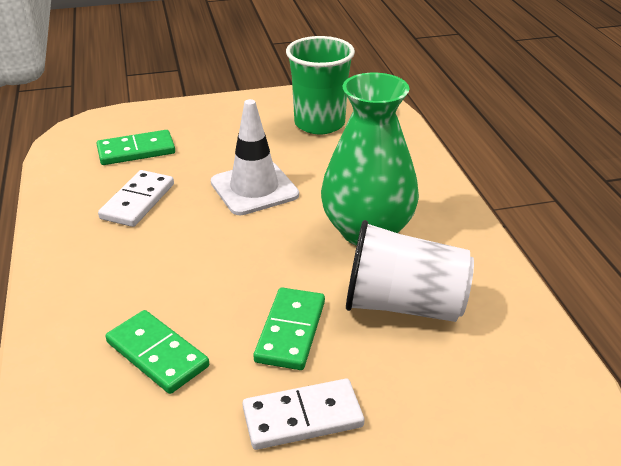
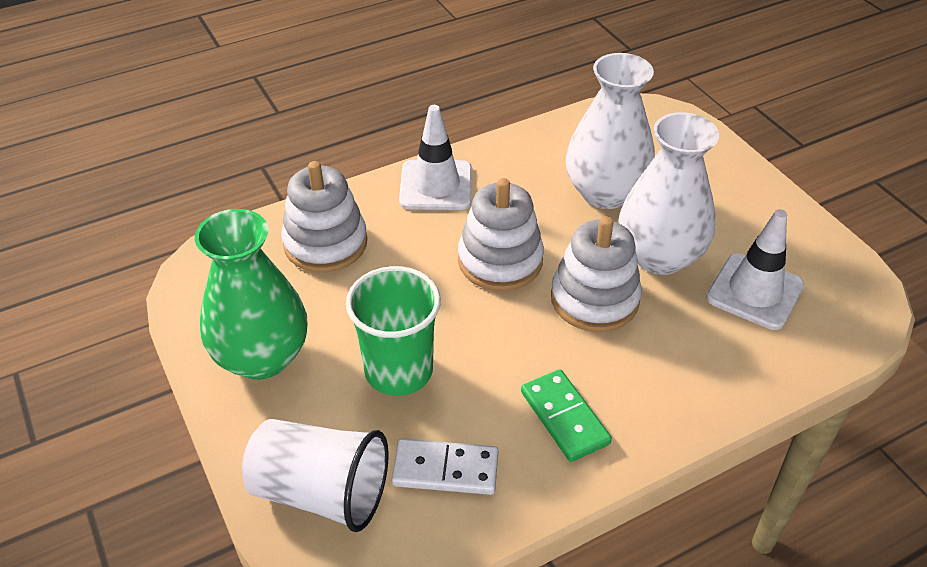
green domino: [96,130,175,165] [106,310,209,394] [254,288,325,370] = 3 -> [521,369,612,462] = 1
white domino: [98,170,174,227] [242,379,365,450] = 2 -> [392,439,498,495] = 1
white stacking toy: none = 0 -> [281,161,367,272] [458,178,544,291] [551,216,642,332] = 3
white traffic cone: [211,99,299,215] = 1 -> [399,105,472,210] [706,209,804,330] = 2
white vase: none = 0 -> [566,53,655,209] [619,112,719,275] = 2

